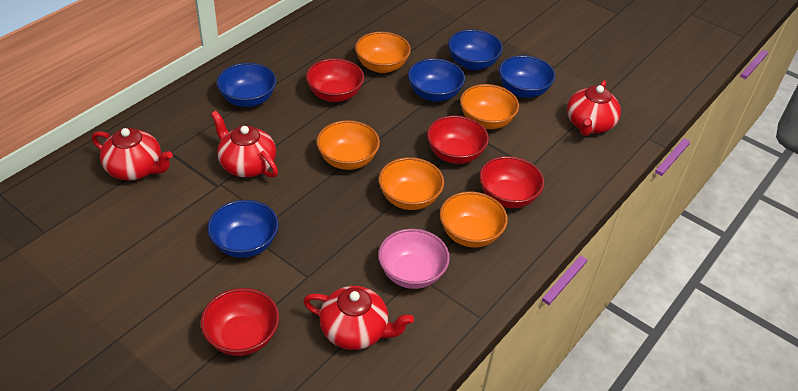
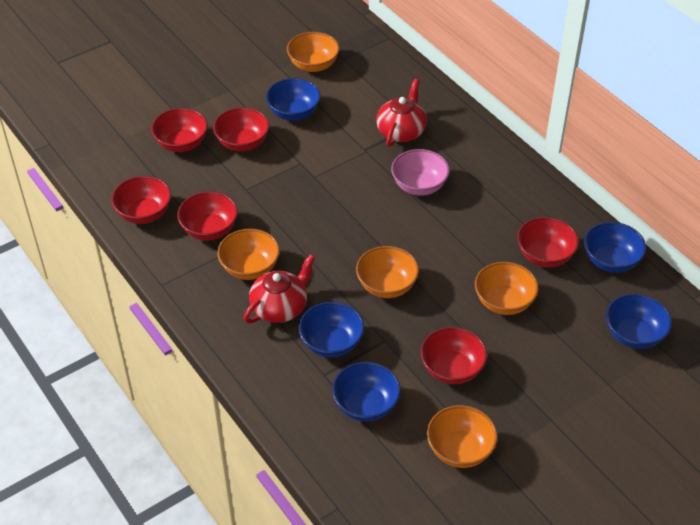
red bowl: [201,288,279,356] [306,58,364,102] [427,115,489,164] [479,156,544,208] = 4 -> [111,176,171,224] [151,108,208,152] [177,192,238,240] [213,107,270,151] [420,327,487,384] [517,217,579,267] = 6
red teapot: [92,128,173,181] [211,111,278,178] [303,286,414,350] [567,80,621,136] = 4 -> [243,254,315,323] [376,79,427,147] = 2

